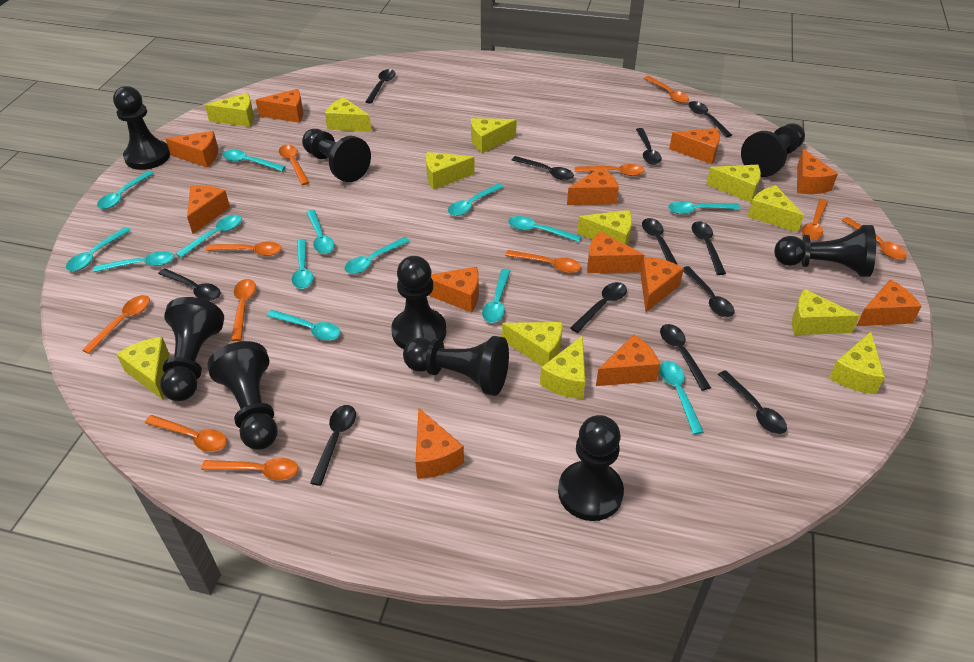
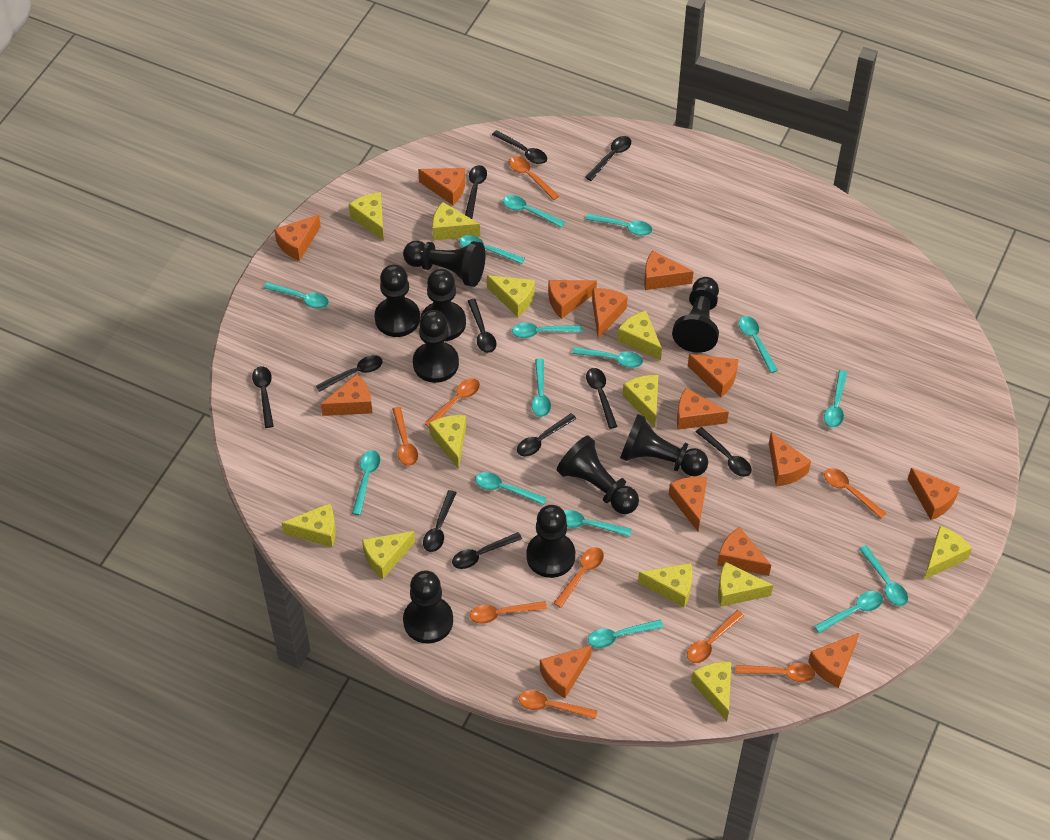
black spoon: [158,268,221,301] [310,405,356,486] [365,69,395,104] [512,156,574,180] [570,282,627,333] [636,128,662,165] [642,218,678,265] [660,324,711,391] [683,266,734,317] [688,101,732,137] [692,221,726,275] [718,370,787,434] = 12 -> [252,366,274,428] [316,355,383,392] [423,490,457,552] [452,532,522,569] [465,165,487,219] [468,299,496,353] [492,130,547,164] [517,413,576,457] [585,136,631,181] [586,368,618,429] [696,427,752,477] = 11
orange cheese: [166,131,218,168] [187,185,230,234] [256,89,303,123] [415,407,464,479] [428,267,479,313] [567,167,619,205] [587,231,645,273] [596,334,660,386] [640,257,684,312] [669,128,720,164] [797,149,838,194] [857,280,922,326] = 12 -> [274,214,321,261] [321,374,372,416] [418,168,465,205] [540,645,592,698] [548,280,597,319] [592,288,628,339] [644,250,694,290] [669,477,707,531] [677,388,729,430] [688,354,739,397] [717,527,771,576] [769,432,811,486] [808,633,859,688] [908,468,960,520] = 14
orange spoon: [82,295,150,354] [145,415,227,452] [201,458,298,480] [206,241,282,256] [231,279,256,341] [279,144,310,185] [505,250,581,273] [575,164,645,176] [644,76,689,103] [802,199,828,240] [842,217,907,260] = 11 -> [392,407,418,466] [424,378,480,427] [470,601,547,624] [509,156,559,200] [519,690,598,719] [554,547,604,608] [687,610,744,663] [736,663,815,682] [824,468,886,519] = 9
turquoise spoon: [66,227,131,271] [93,251,174,272] [97,171,154,209] [176,215,242,258] [222,149,286,171] [267,310,341,341] [292,239,314,289] [306,210,335,254] [344,237,410,274] [448,183,504,216] [482,269,511,323] [508,216,581,242] [659,361,703,435] [668,201,740,214] = 14 -> [264,282,329,309] [352,450,380,515] [459,235,525,264] [475,472,546,505] [503,195,565,228] [512,323,583,338] [532,359,551,417] [564,510,632,537] [572,347,643,368] [586,214,652,236] [588,620,663,648] [739,316,778,373] [814,591,883,633] [824,370,848,428] [859,545,908,606] = 15

